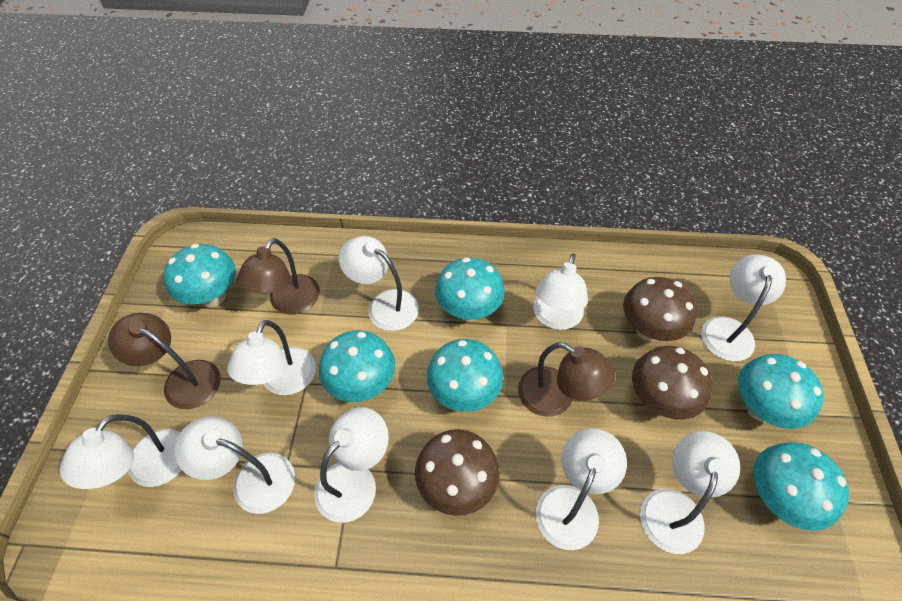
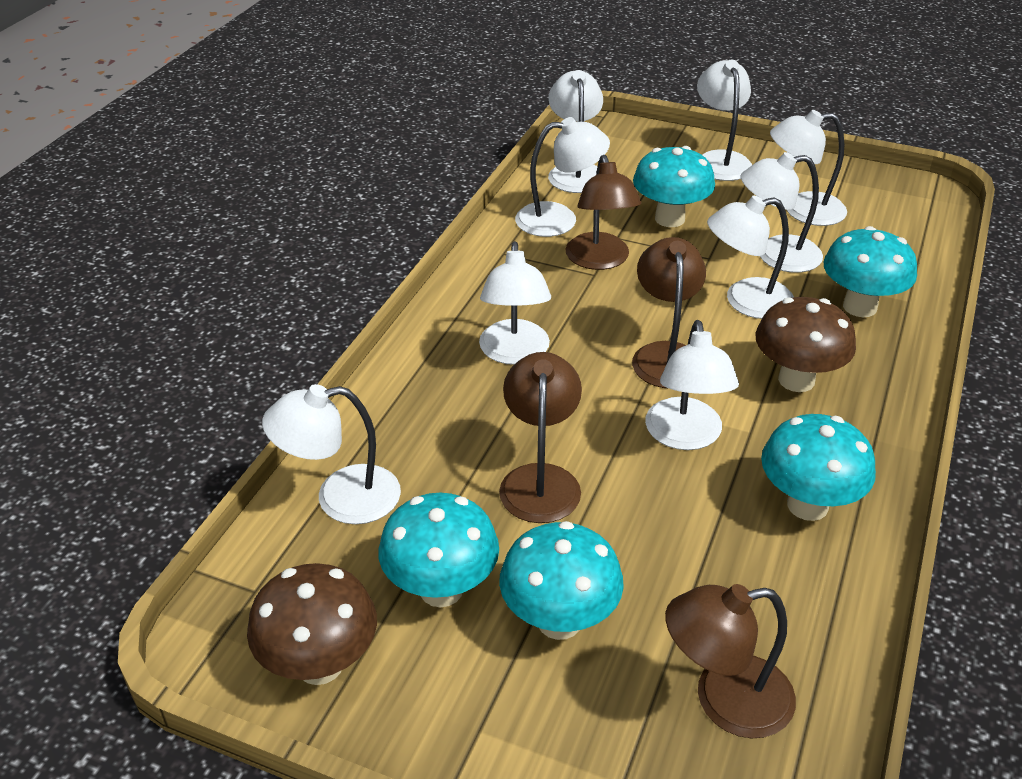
brown lamp: [108,313,221,409] [237,238,320,315] [518,342,616,417] = 3 -> [499,352,582,523] [566,155,641,270] [632,237,706,388] [665,584,796,738] = 4
brown mushroom: [415,429,500,516] [623,277,697,341] [632,346,712,420] = 3 -> [247,563,377,685] [756,297,856,392] = 2
turquoise mushroom: [164,244,236,307] [319,330,395,402] [427,339,503,412] [435,257,505,321] [738,354,824,429] [753,442,849,531] = 6 -> [378,493,499,607] [499,521,624,640] [633,146,715,227] [761,414,876,521] [823,226,917,317] = 5

